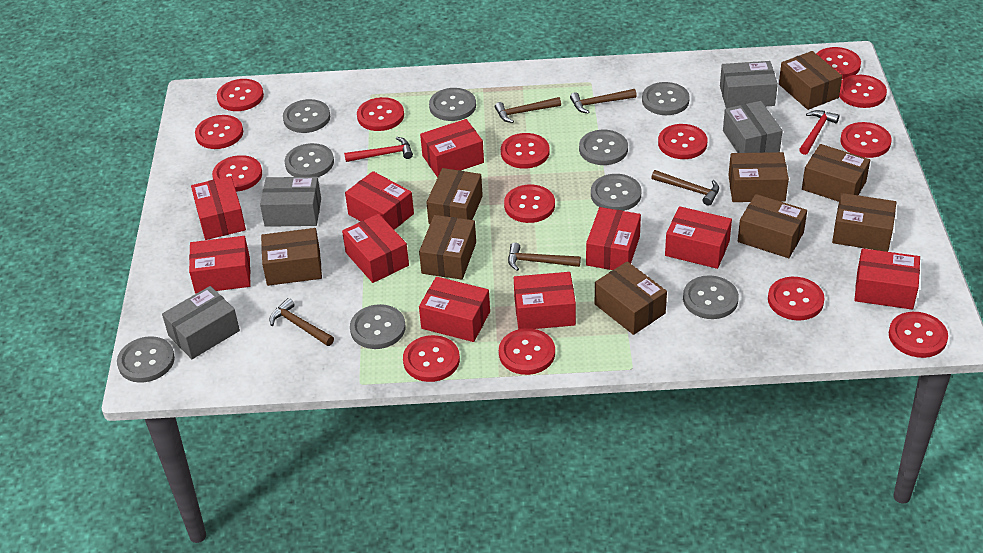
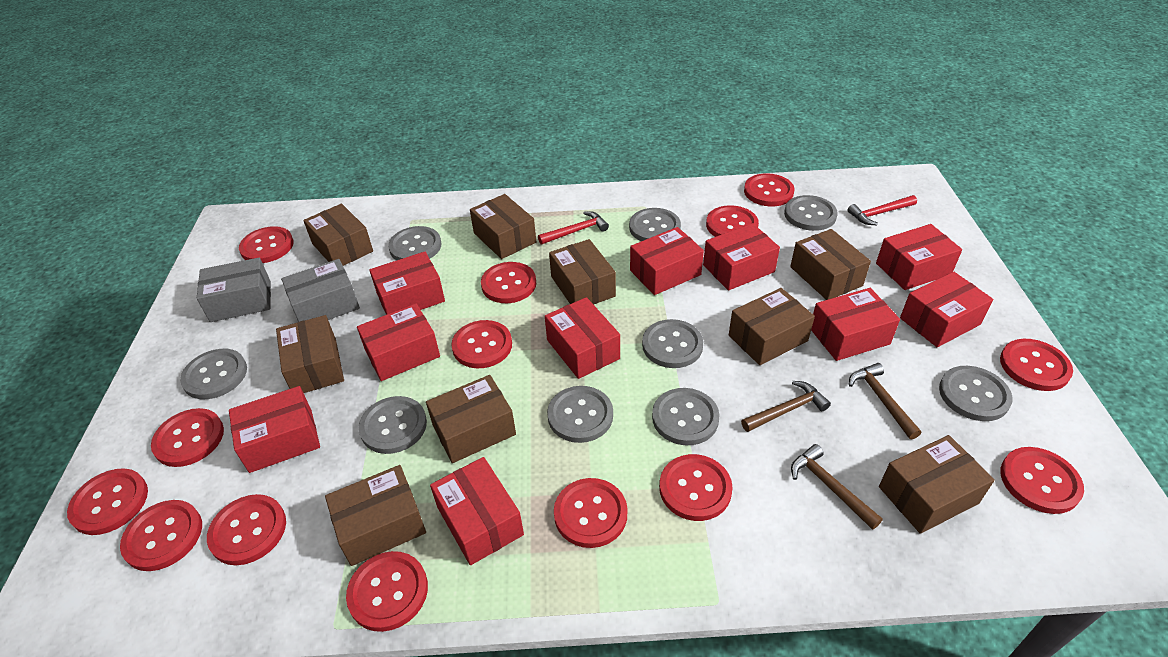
brown hammer: [269,298,334,346] [495,97,561,123] [508,243,581,271] [570,89,637,114] [651,170,719,206] = 5 -> [741,381,831,432] [791,444,883,530] [849,363,921,440] = 3
grey box: [162,286,240,359] [260,177,321,227] [720,61,778,108] [723,101,783,153] = 4 -> [197,258,271,322] [281,259,360,322] = 2

